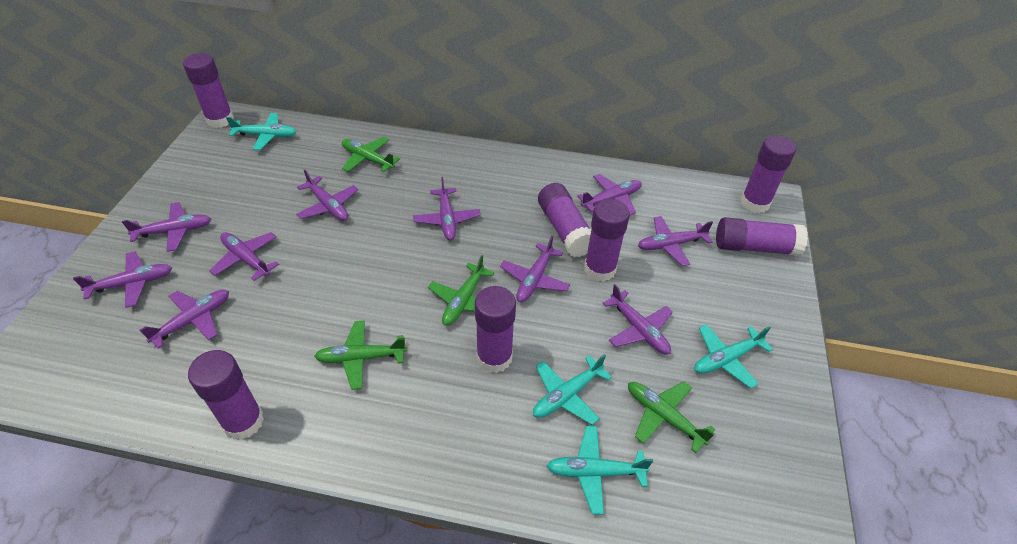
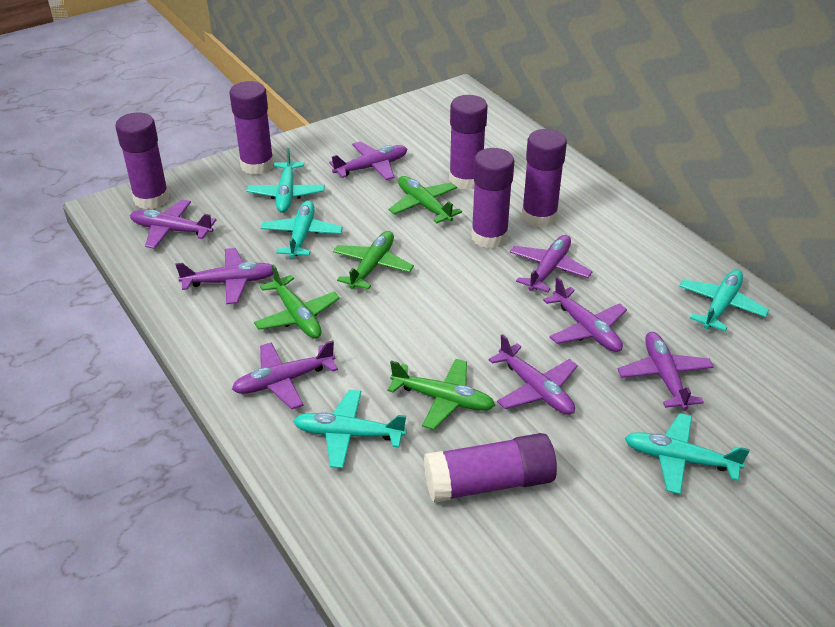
purple glue stick: [183,53,234,128] [188,350,264,440] [475,286,516,373] [538,183,591,257] [584,199,630,282] [716,217,808,256] [740,135,796,213] = 7 -> [116,112,169,209] [230,81,274,175] [424,433,557,503] [449,95,488,190] [471,148,514,248] [522,129,567,228] = 6
purple plane: [73,251,172,308] [122,202,211,252] [140,290,229,349] [209,232,279,281] [296,170,358,221] [413,177,481,240] [500,236,570,302] [577,174,642,215] [602,284,673,354] [638,216,713,266] = 10 -> [130,200,216,249] [175,248,273,304] [232,340,338,409] [329,141,407,180] [489,334,578,415] [510,235,593,293] [543,277,627,352] [618,332,714,410] = 8
turquoise plane: [226,113,297,150] [533,354,612,425] [547,426,653,515] [694,324,773,389] = 4 -> [247,148,325,213] [261,200,343,258] [293,390,407,468] [625,413,750,494] [679,270,769,331] = 5

